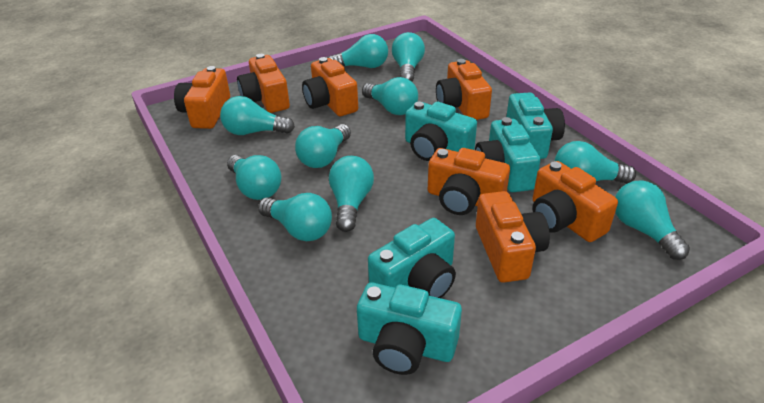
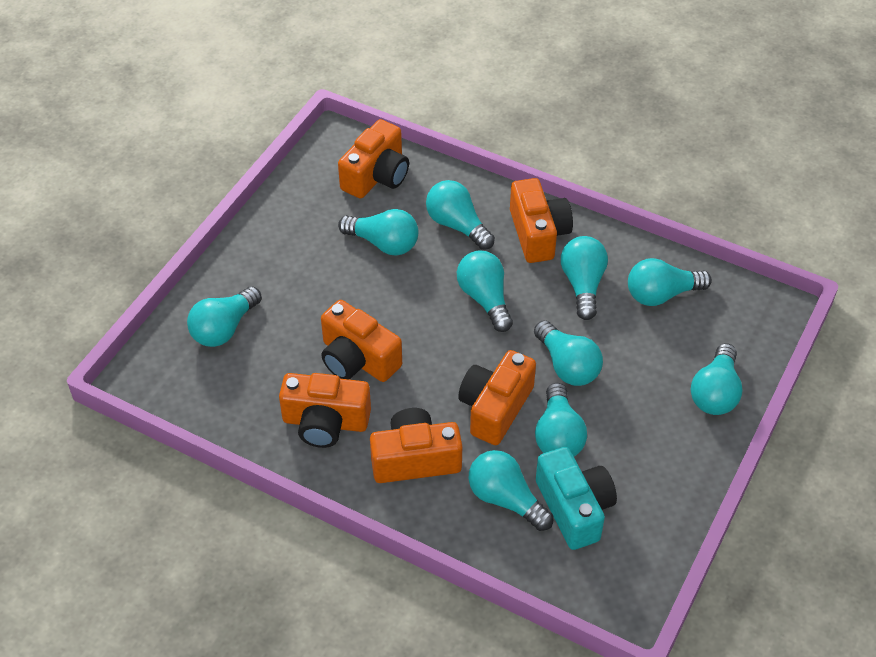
orange camera: [174,66,230,129] [237,54,290,113] [302,57,358,116] [428,148,510,215] [436,59,492,120] [476,191,550,283] [532,161,618,242] = 7 -> [279,373,371,448] [321,300,402,382] [338,119,409,199] [370,408,462,483] [458,350,536,445] [510,178,573,263] = 6
turquoise camera: [357,282,462,375] [368,218,456,298] [405,101,477,161] [475,117,540,192] [506,92,565,159] = 5 -> [536,447,617,550] = 1

